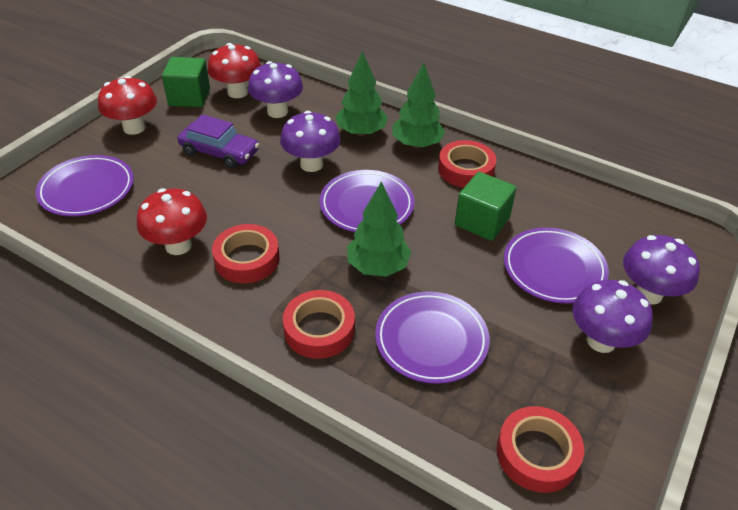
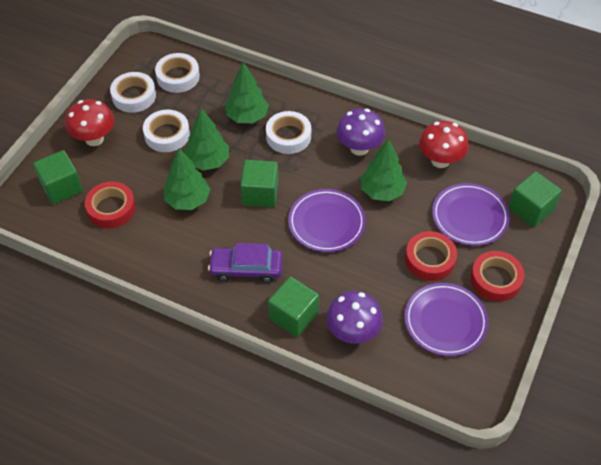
green cube: [162,57,210,107] [455,172,516,241] = 2 -> [33,150,83,204] [241,160,278,207] [268,277,319,337] [508,171,562,228] = 4
green tree: [336,51,388,136] [347,181,411,277] [392,63,445,148] = 3 -> [164,148,210,210] [184,108,229,171] [225,62,269,123] [361,139,407,201] = 4
purple mushroom: [248,61,303,118] [280,111,341,172] [573,280,653,353] [623,235,700,305] = 4 -> [326,291,383,344] [336,108,385,156] = 2
purple plate: [36,155,134,217] [319,170,414,232] [375,291,490,384] [504,227,609,304] = 4 -> [288,189,366,252] [404,283,488,356] [432,183,510,246] = 3
red mushroom: [98,76,157,135] [137,188,207,255] [208,43,261,98] = 3 -> [65,99,114,146] [419,121,469,168] = 2
red tape: [212,224,280,283] [283,290,355,359] [438,140,497,188] [497,406,584,493] = 4 -> [85,182,136,228] [405,231,457,281] [471,251,524,302] = 3
white tape: none = 0 -> [110,72,156,113] [143,110,190,152] [155,53,200,93] [266,111,311,154] = 4

